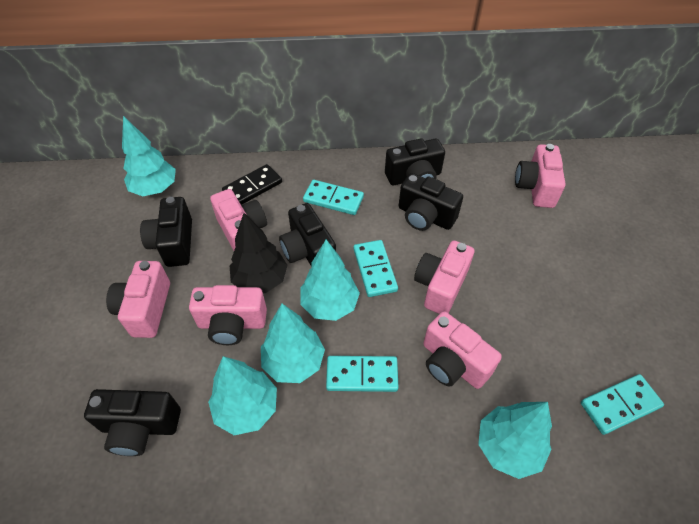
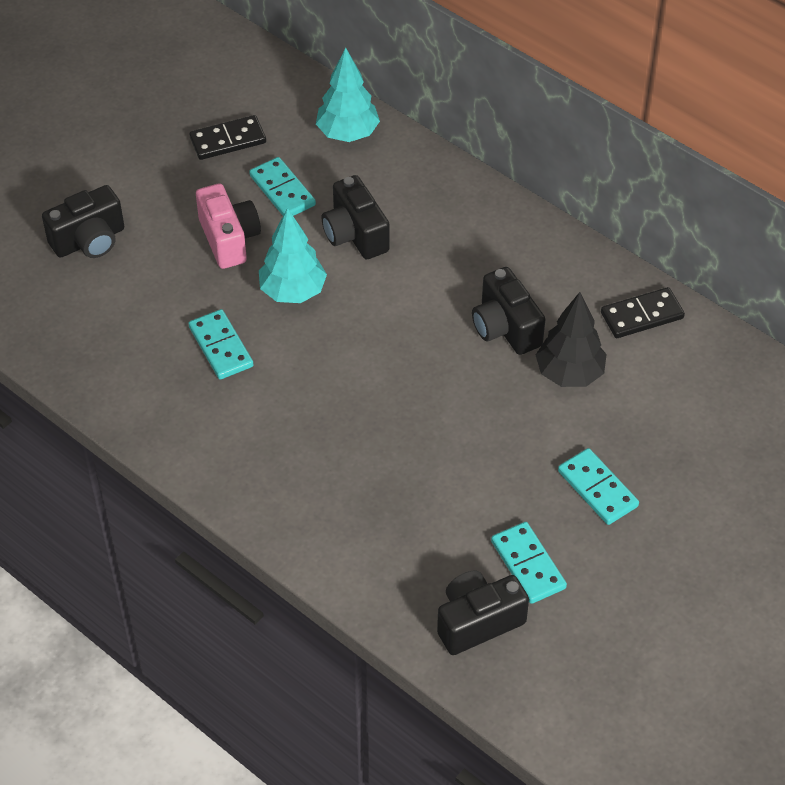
black camera: [84,389,181,456] [140,197,192,267] [279,203,336,265] [385,138,445,185] [399,173,463,231] = 5 -> [42,185,124,258] [322,175,390,259] [437,571,529,655] [472,267,545,355] = 4
black domino: [222,164,282,205] = 1 -> [190,115,266,160] [601,287,685,338] = 2
pink camera: [106,261,170,338] [189,285,267,345] [210,189,267,250] [414,241,474,314] [423,311,502,389] [515,144,566,208] = 6 -> [196,183,261,269] = 1
turquoise tree: [122,116,176,196] [208,356,277,435] [261,304,325,383] [301,239,360,321] [478,402,552,479] = 5 -> [259,208,327,303] [316,47,380,142] = 2

